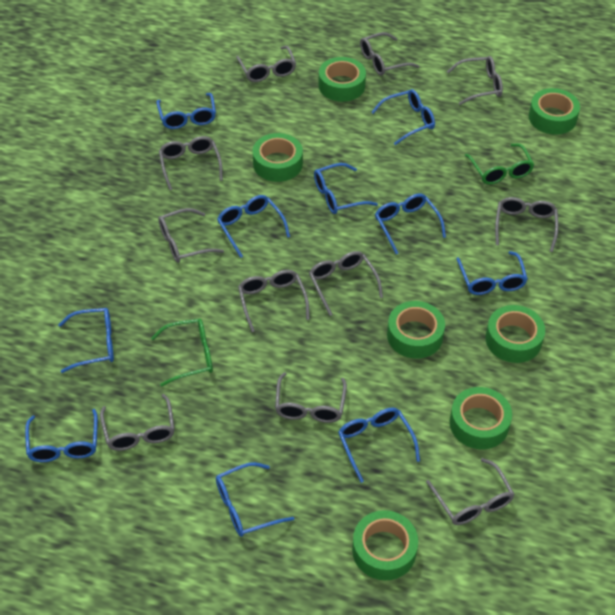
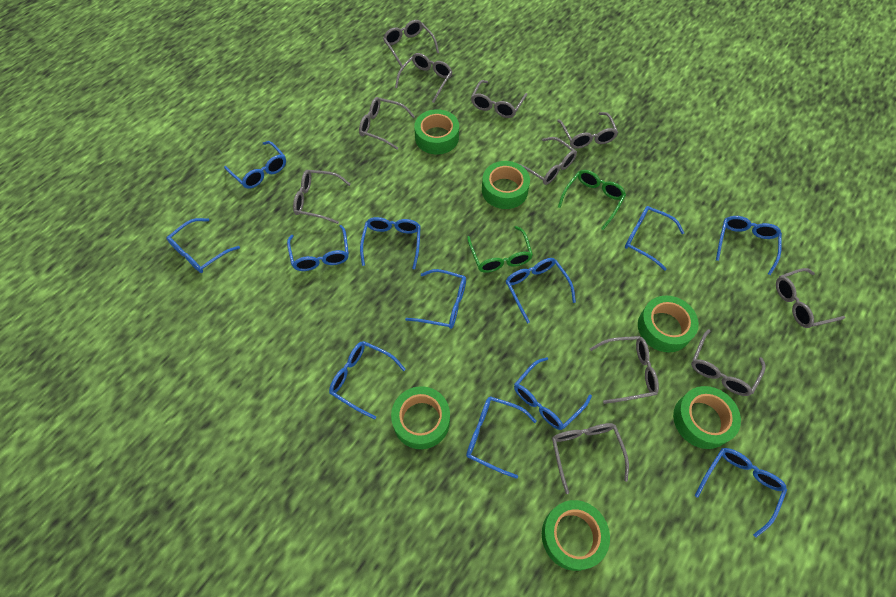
blue glasses: [25,409,98,462] [58,308,114,373] [156,93,216,129] [216,462,294,537] [217,195,290,258] [314,163,378,214] [338,408,420,483] [371,89,435,145] [375,194,446,254] [456,251,528,295] = 10 -> [166,218,240,273] [224,141,286,189] [287,225,349,271] [329,341,406,420] [360,217,421,269] [405,269,466,329] [466,396,536,479] [506,258,576,323] [514,357,592,430] [625,206,684,271] [695,448,787,538] [716,216,782,275] = 12
green tape: [253,133,303,182] [318,57,366,102] [352,510,418,580] [387,301,445,359] [450,387,512,449] [485,305,545,363] [529,88,580,135] = 7 -> [391,386,450,449] [414,109,459,154] [482,161,530,209] [542,500,610,571] [638,296,699,352] [673,386,741,449] = 6

